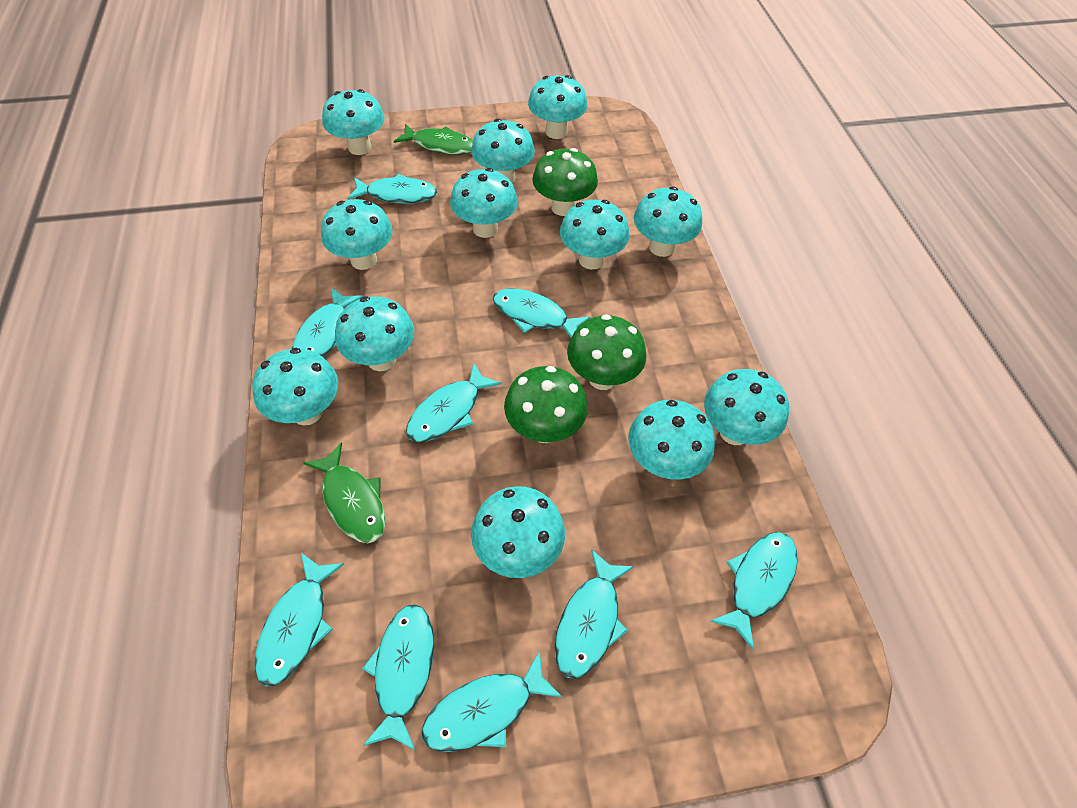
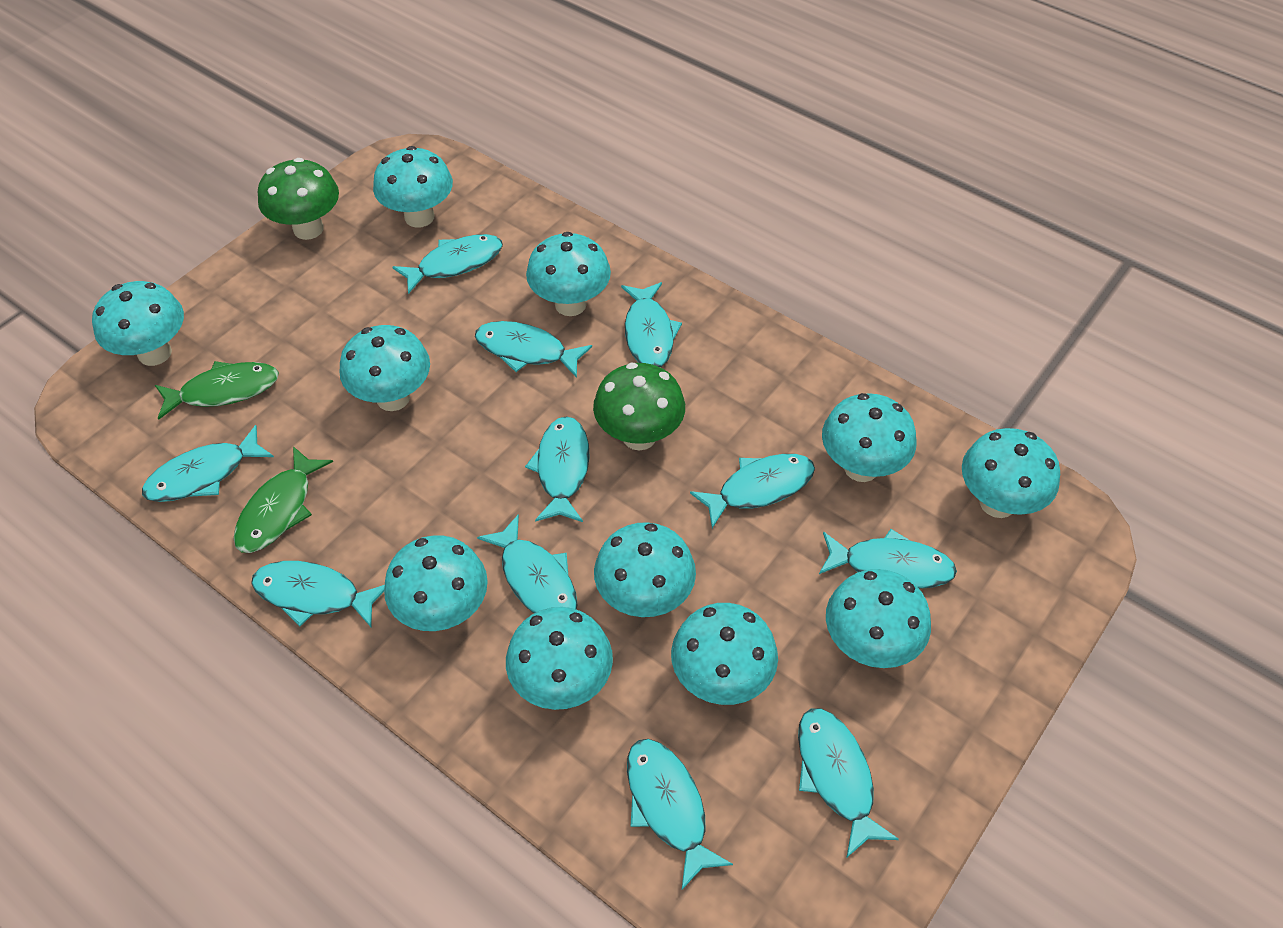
green mushroom: [504,366,588,443] [532,148,598,216] [567,314,647,390] = 3 -> [258,158,339,240] [593,363,685,450] = 2
turquoise fish: [255,553,344,686] [292,288,363,357] [347,173,437,203] [362,604,434,751] [406,363,502,442] [422,650,562,752] [493,289,590,338] [555,549,634,679] [710,532,798,649] = 9 -> [142,425,274,502] [251,561,385,627] [392,234,503,294] [475,321,592,378] [477,514,578,613] [525,416,590,522] [621,282,682,367] [627,739,733,891] [690,454,815,528] [798,708,899,857] [819,529,957,589] = 11
turquoise mushroom: [252,348,338,426] [321,199,393,270] [322,89,385,155] [335,297,415,371] [450,168,518,238] [471,119,535,184] [471,486,565,578] [528,75,587,139] [560,200,629,269] [628,400,715,480] [634,187,702,257] [704,369,789,445] = 12 -> [92,281,184,366] [339,325,430,411] [373,146,453,228] [384,535,488,631] [506,607,613,710] [526,232,611,316] [594,522,696,617] [671,603,778,705] [822,393,916,482] [826,569,931,668] [962,428,1060,518] = 11

